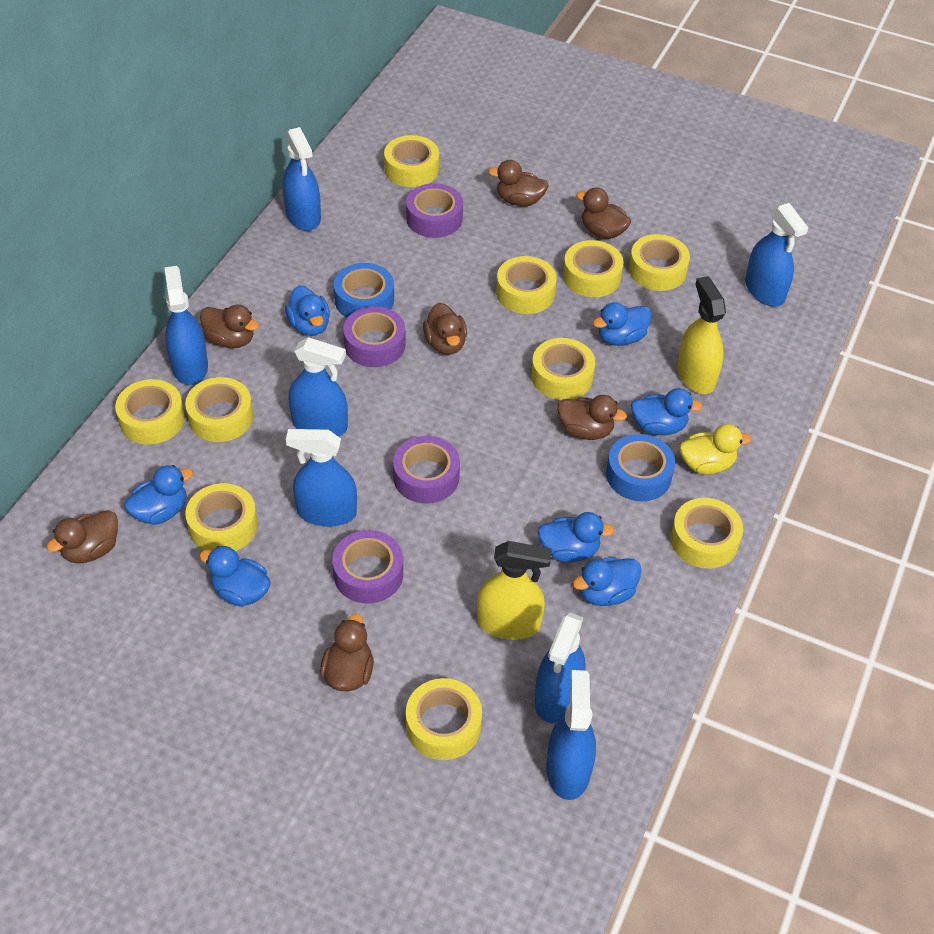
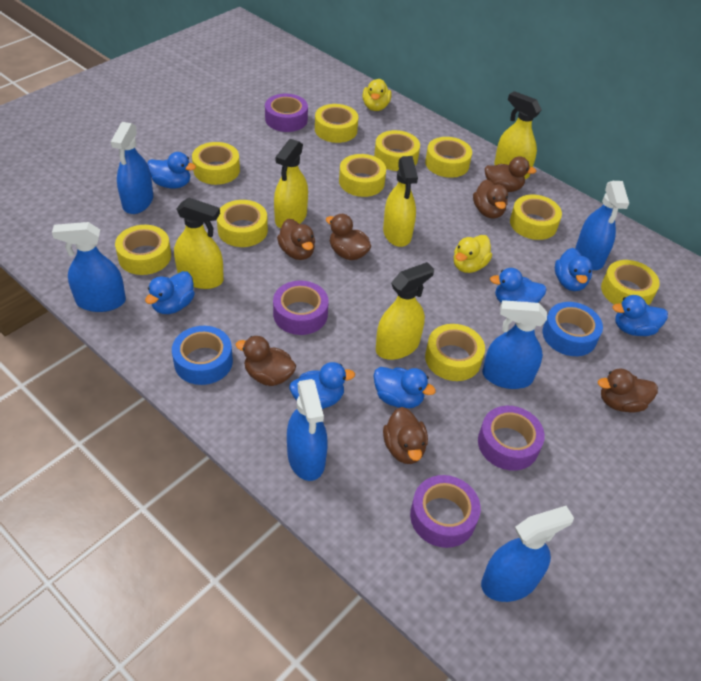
blue spray bottle: [164,266,208,385] [283,127,321,231] [286,429,357,527] [288,337,348,437] [535,612,585,723] [546,670,596,800] [745,203,808,307] = 7 -> [52,222,126,312] [111,122,153,214] [287,379,328,481] [481,506,574,602] [482,300,547,389] [575,181,629,270] = 6
yellow duck: [680,424,752,475] = 1 -> [362,79,392,111] [454,235,492,273] = 2
yellow spray bottle: [477,541,552,640] [677,276,726,394] = 2 -> [174,197,224,289] [274,139,308,228] [376,262,434,360] [383,156,418,247] [494,91,542,179] = 5

